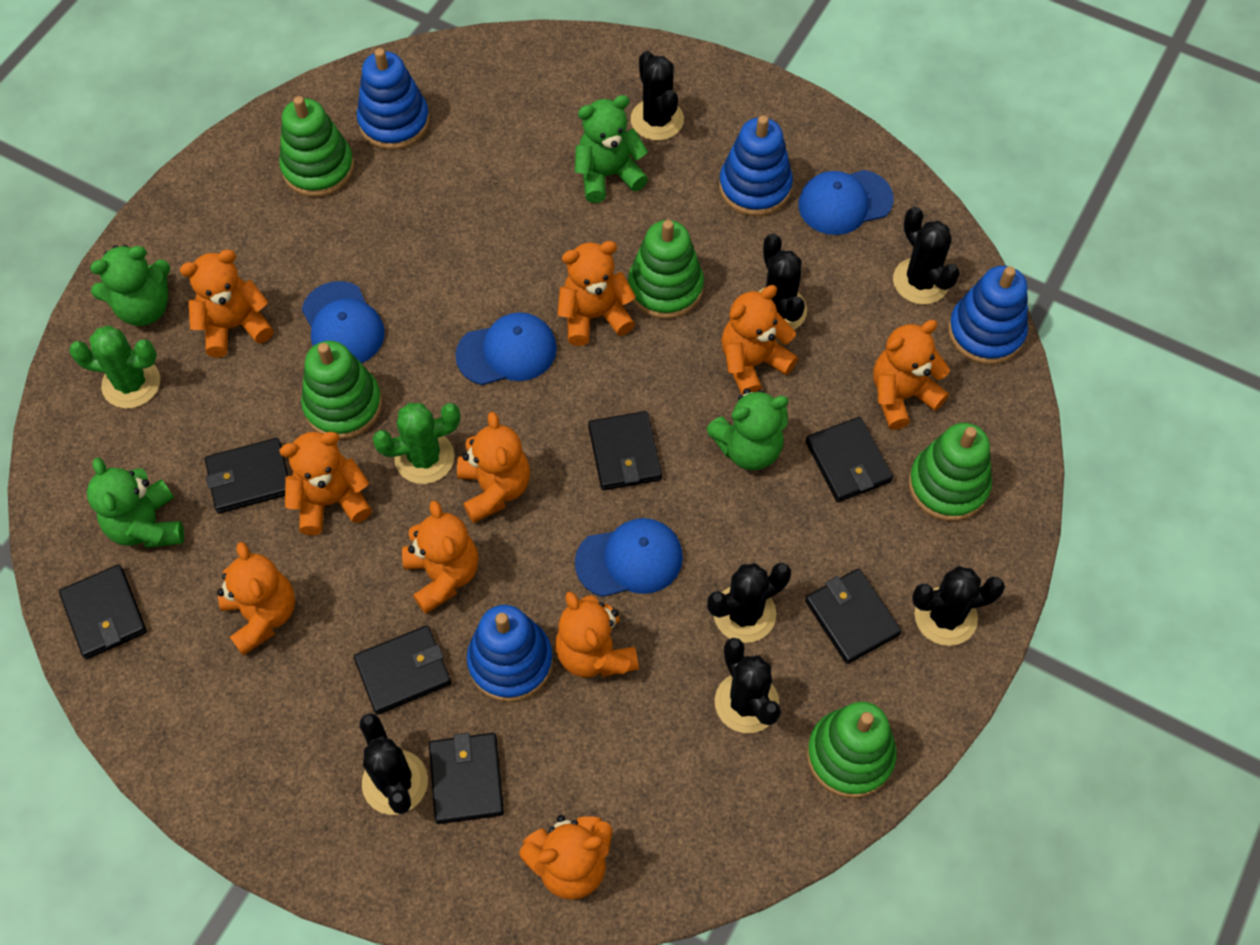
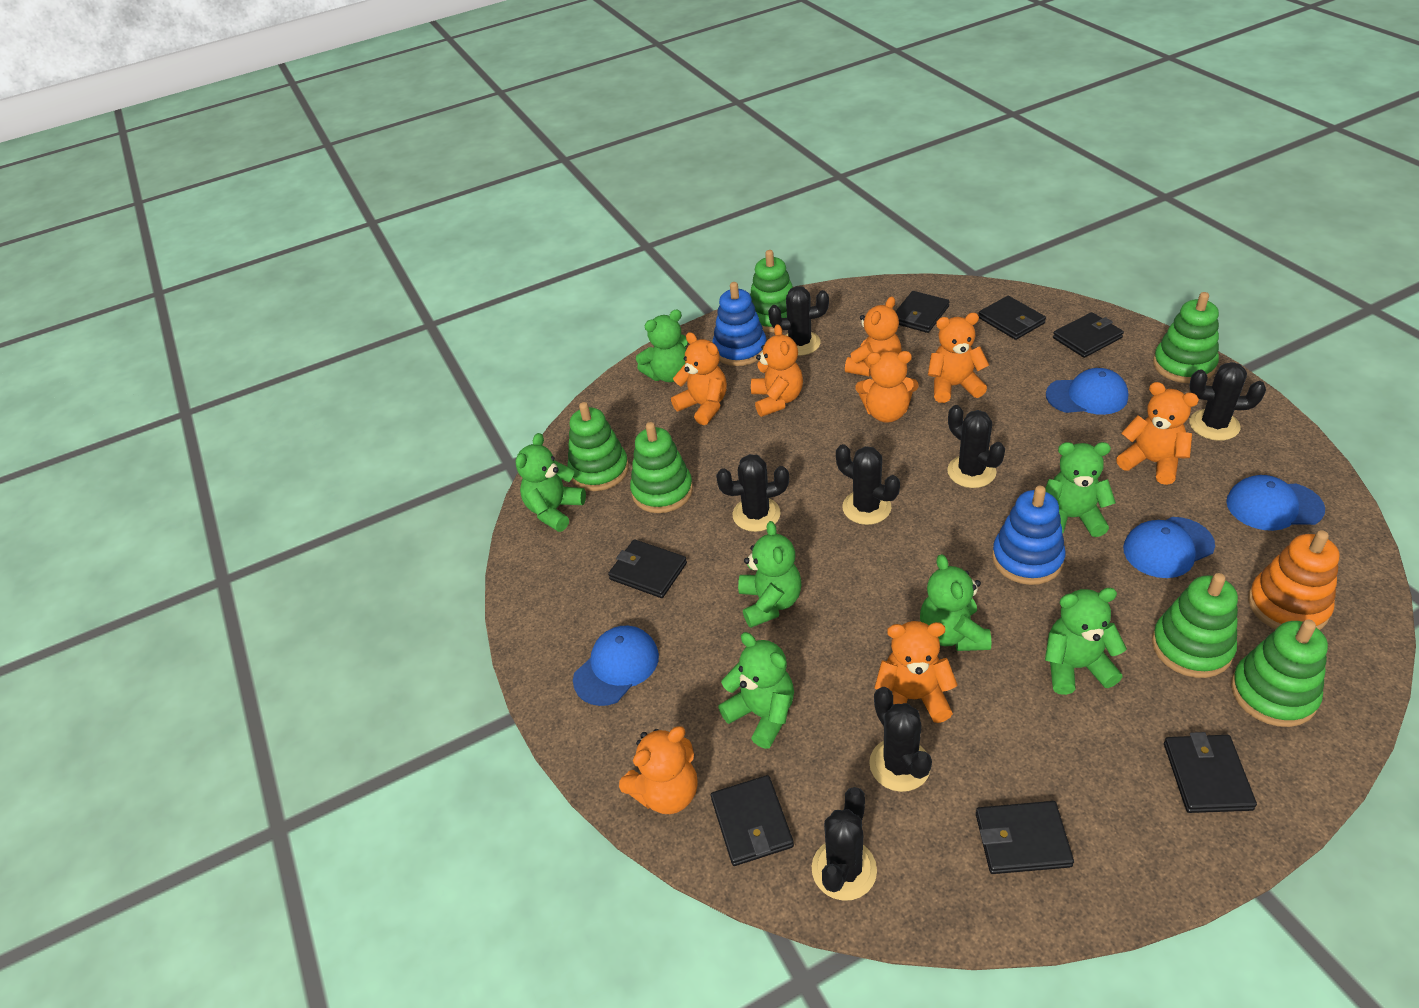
blue stacking toy: [357,48,430,150] [467,605,553,702] [719,115,793,216] [948,266,1028,365] = 4 -> [712,282,766,366] [992,486,1065,585] = 2
green cactus: [69,326,160,408] [372,403,461,484] = 2 -> none = 0
green stacking toy: [279,96,354,197] [301,341,382,440] [628,220,704,319] [807,702,896,798] [908,423,992,521] = 5 -> [567,402,629,491] [630,422,693,513] [750,250,793,332] [1152,573,1238,678] [1153,292,1219,383] [1231,620,1328,727] = 6
green teddy bear: [87,457,184,548] [90,245,170,326] [575,95,648,203] [706,388,789,470] = 4 -> [516,433,586,532] [636,309,688,382] [718,632,794,749] [738,521,801,628] [920,554,991,651] [1045,442,1116,537] [1045,588,1127,695] = 7
orange stacking toy: none = 0 -> [1248,530,1340,630] = 1
orange teddy bear: [180,249,274,358] [217,542,295,656] [279,432,372,535] [402,500,479,614] [457,412,530,523] [519,815,613,900] [555,591,639,677] [557,241,636,346] [721,285,798,395] [873,320,950,430] = 10 -> [619,726,698,814] [671,332,727,425] [751,324,803,417] [845,297,902,376] [856,351,918,423] [874,621,958,723] [928,313,989,403] [1116,382,1199,485] = 8

